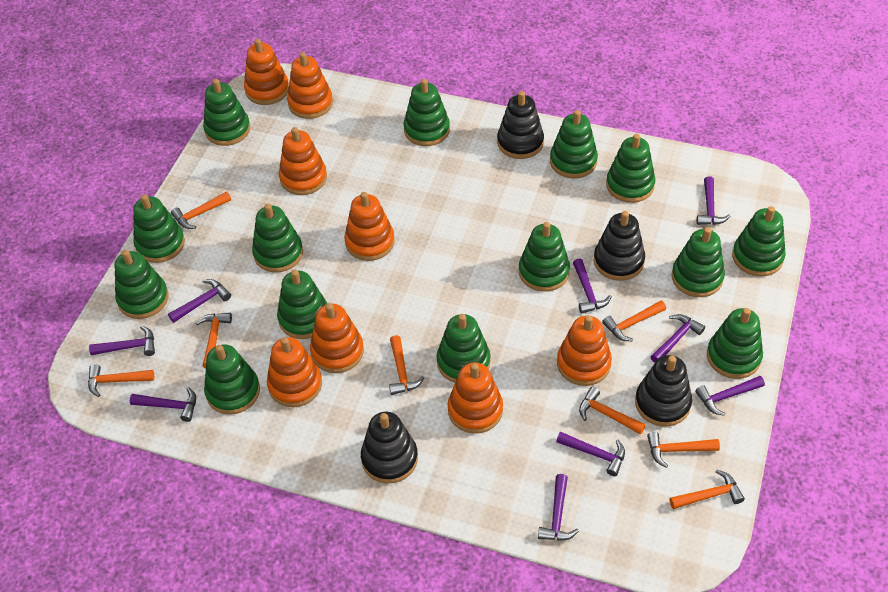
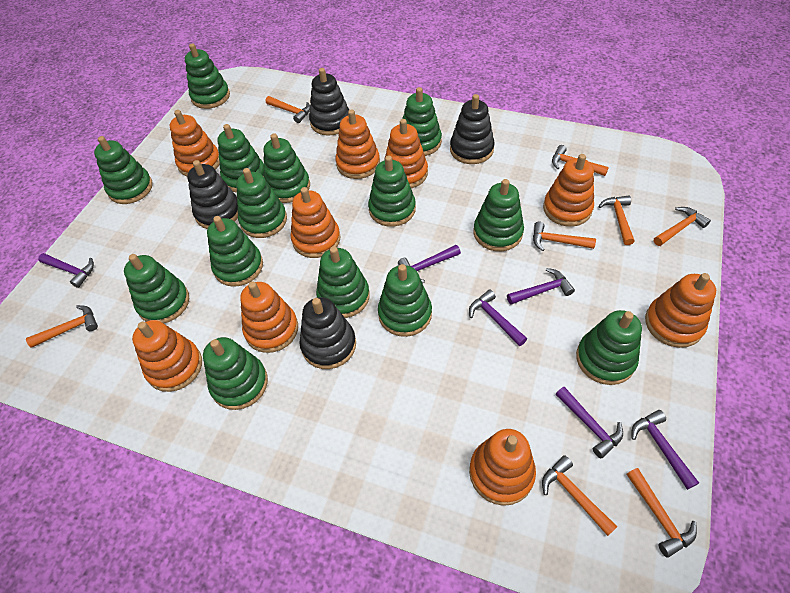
orange stacking toy: [244,39,289,105] [267,337,322,407] [279,127,327,195] [287,52,333,119] [310,303,364,373] [344,192,395,261] [448,362,503,434] [557,315,612,386] = 8 -> [132,320,202,392] [170,110,220,177] [240,281,298,353] [291,187,340,258] [335,109,380,179] [384,119,428,188] [469,429,536,506] [543,154,594,227] [645,273,716,348] = 9
purple hammer: [89,326,155,356] [130,387,196,422] [168,279,231,323] [538,474,579,541] [556,432,625,476] [573,258,612,314] [651,314,705,363] [695,376,765,416] [697,176,730,225] = 9 -> [38,253,94,288] [398,245,461,283] [469,290,527,346] [507,268,575,304] [556,387,623,458] [632,410,699,490] = 6

